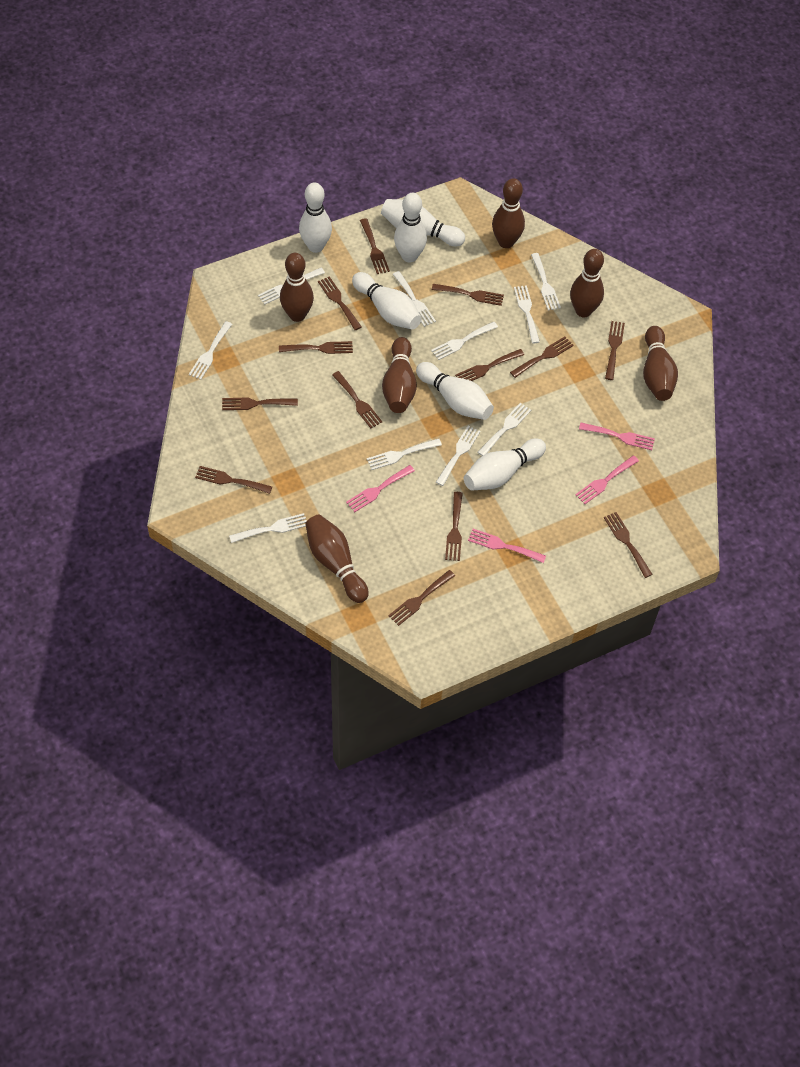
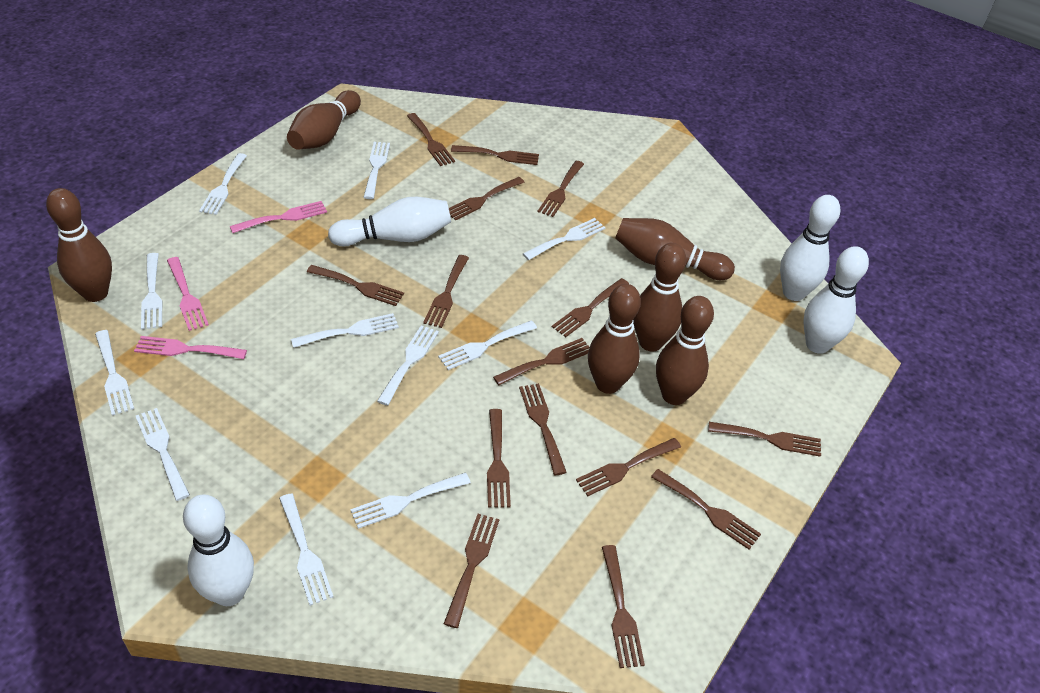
brown fork: [195,466,272,494] [222,398,298,410] [279,341,353,354] [318,276,362,330] [332,371,382,428] [360,218,390,274] [388,570,455,626] [432,284,504,306] [445,492,463,561] [455,349,524,381] [510,337,574,378] [604,512,653,578] [605,321,625,380] = 13 -> [307,265,404,306] [407,113,455,166] [423,255,469,328] [444,514,499,628] [449,177,524,221] [451,145,539,165] [487,409,511,508] [493,338,590,385] [519,383,567,475] [538,161,584,217] [552,278,629,337] [576,438,681,497] [602,545,645,668] [651,469,761,550] [708,422,821,457] = 15
pink fork: [346,465,415,512] [468,529,546,563] [575,455,639,504] [579,423,655,450] = 4 -> [134,336,247,359] [167,257,209,331] [230,201,327,233] = 3
white bowling pin: [299,182,332,253] [352,272,422,330] [381,199,465,246] [394,193,427,262] [416,362,494,420] [464,438,546,491] = 6 -> [183,495,254,606] [328,197,451,246] [780,195,840,301] [803,246,869,354] = 4
white fork: [189,321,232,380] [229,513,307,543] [258,268,325,305] [367,438,442,470] [393,271,436,327] [431,322,498,360] [436,426,481,486] [478,403,531,456] [514,285,540,343] [531,253,561,310] = 10 -> [95,330,134,416] [136,408,190,501] [141,253,163,329] [199,153,247,215] [279,493,334,606] [291,313,399,348] [350,473,471,529] [363,142,390,199] [377,325,439,406] [438,320,537,370] [523,218,606,260] = 11

